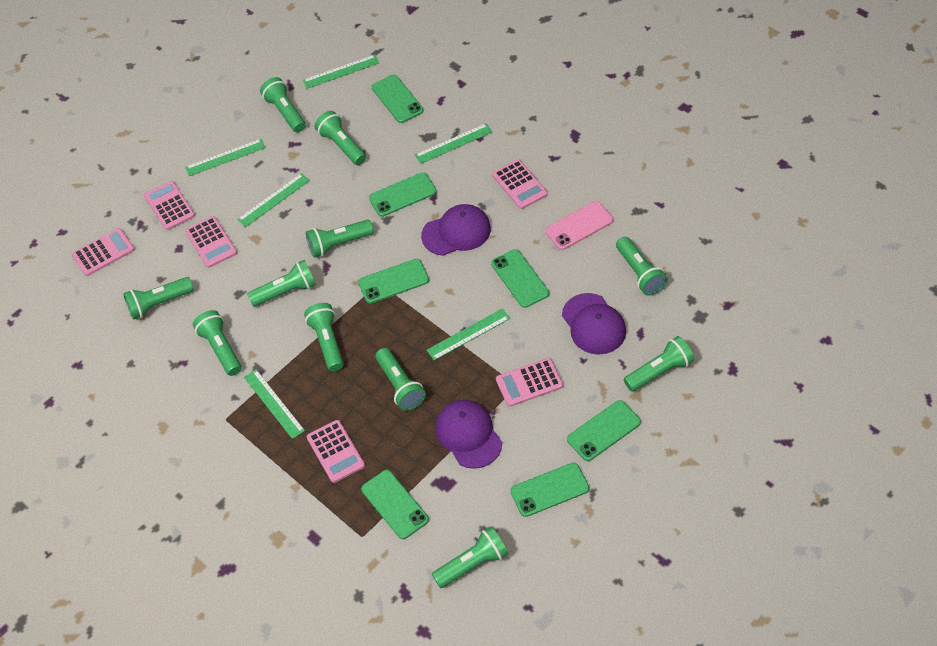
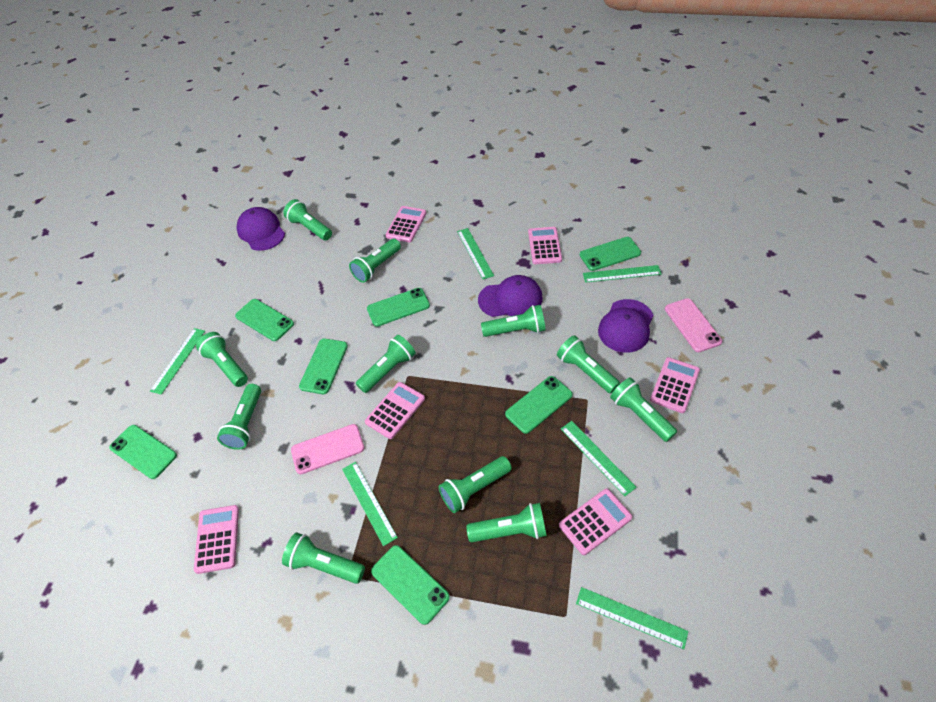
pink phone: [545,201,613,250] = 1 -> [291,424,364,474] [665,298,722,352] = 2

